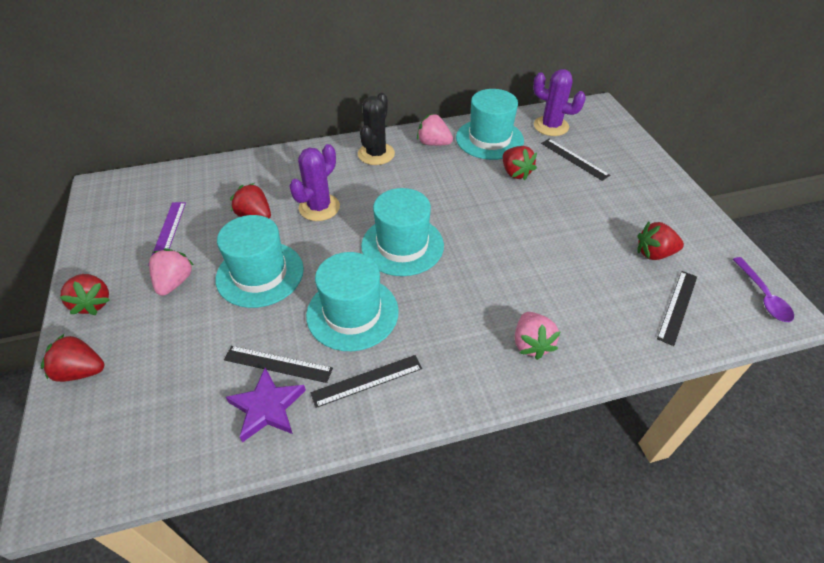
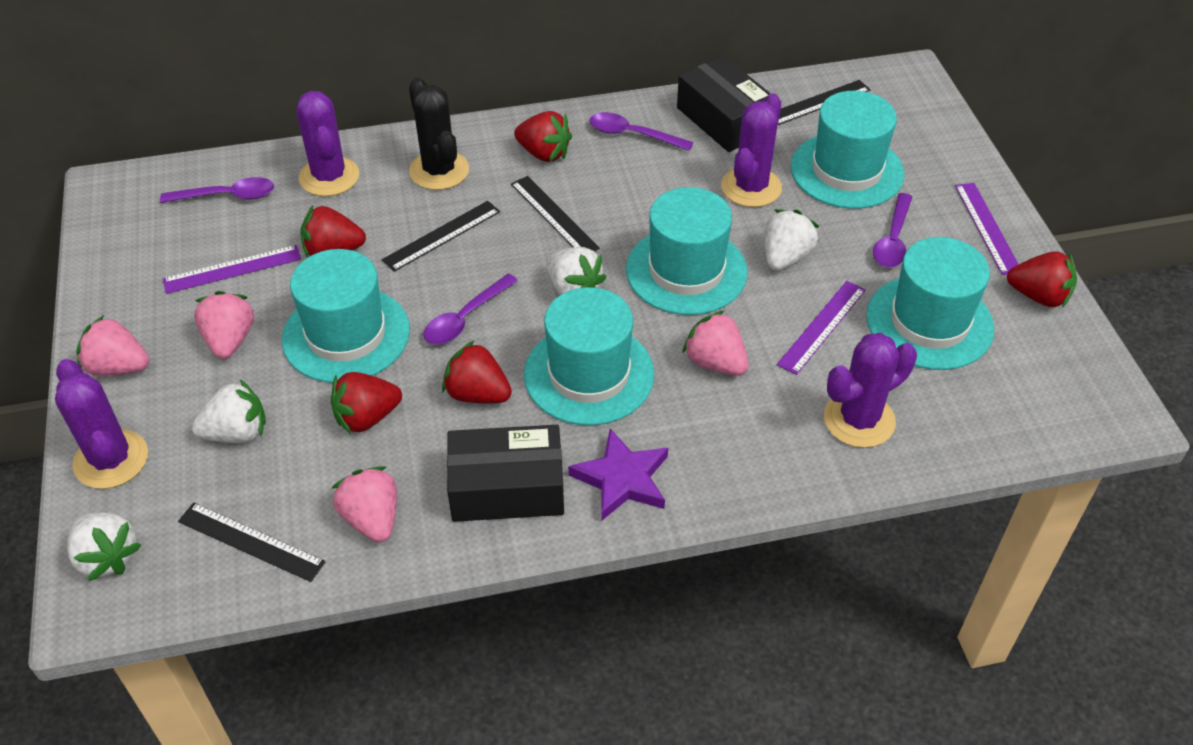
black box: none = 0 -> [447,425,564,522] [677,56,771,152] = 2
pink strawberry: [149,248,194,296] [417,114,453,146] [515,312,561,360] = 3 -> [76,315,149,376] [194,291,254,359] [332,466,397,542] [682,310,749,376] = 4
purple cactus: [289,144,340,221] [533,69,586,136] = 2 -> [55,359,148,489] [296,91,359,196] [721,93,782,207] [824,333,917,448] = 4
purple ruler: [148,202,186,266] = 1 -> [163,245,301,294] [777,281,866,375] [955,183,1019,275] = 3
purple spoon: [733,257,794,322] = 1 -> [160,177,274,203] [423,274,518,345] [589,112,693,151] [873,193,912,268] = 4
turquoise hat: [216,215,304,308] [306,252,399,351] [361,188,444,276] [456,89,524,160] = 4 -> [282,249,410,383] [524,287,654,425] [626,187,747,315] [791,91,904,209] [866,237,994,370] = 5
white strawberry: none = 0 -> [67,512,141,581] [192,380,266,443] [546,247,607,295] [765,209,819,271] = 4

